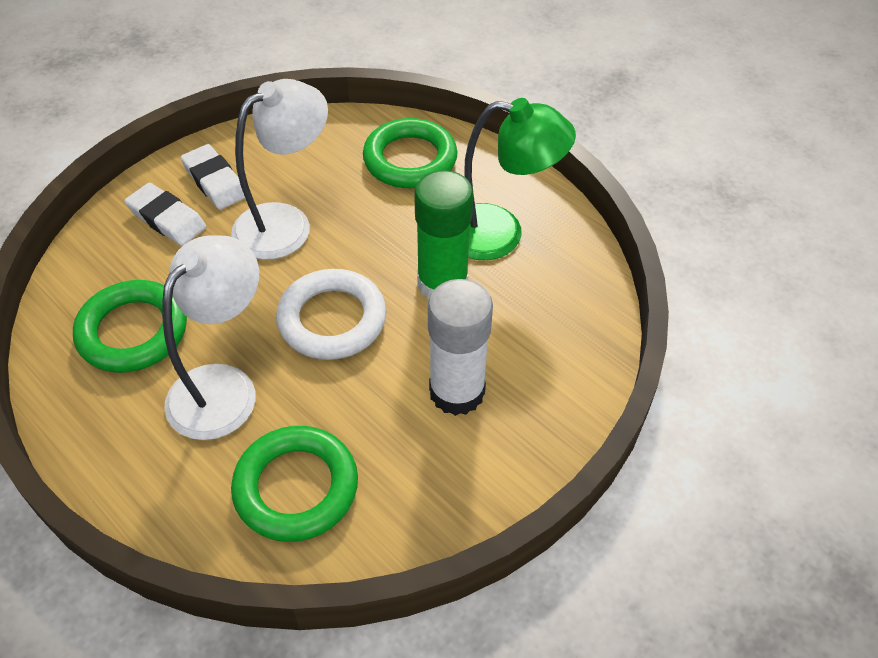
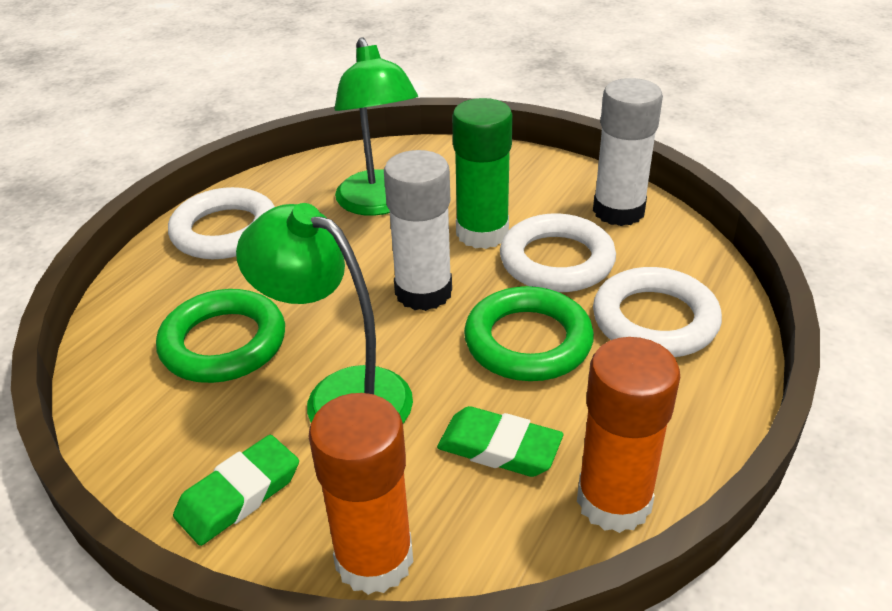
green eraser: none = 0 -> [173,435,299,546] [437,406,563,477] = 2
green lamp: [464,98,576,260] = 1 -> [236,203,413,424] [334,37,418,216] = 2
green ring: [73,280,187,373] [231,426,358,542] [363,118,458,188] = 3 -> [156,289,285,383] [464,286,594,381] = 2
orange glue stick: none = 0 -> [309,393,413,595] [577,337,680,533] = 2
white eraser: [125,183,206,246] [181,144,245,210] = 2 -> none = 0
white glue stick: [428,279,493,416] = 1 -> [384,150,452,311] [593,78,663,226] = 2
white lamp: [162,235,259,440] [231,79,328,260] = 2 -> none = 0
white ring: [276,269,387,360] = 1 -> [168,187,275,259] [500,213,616,292] [593,267,722,357] = 3

